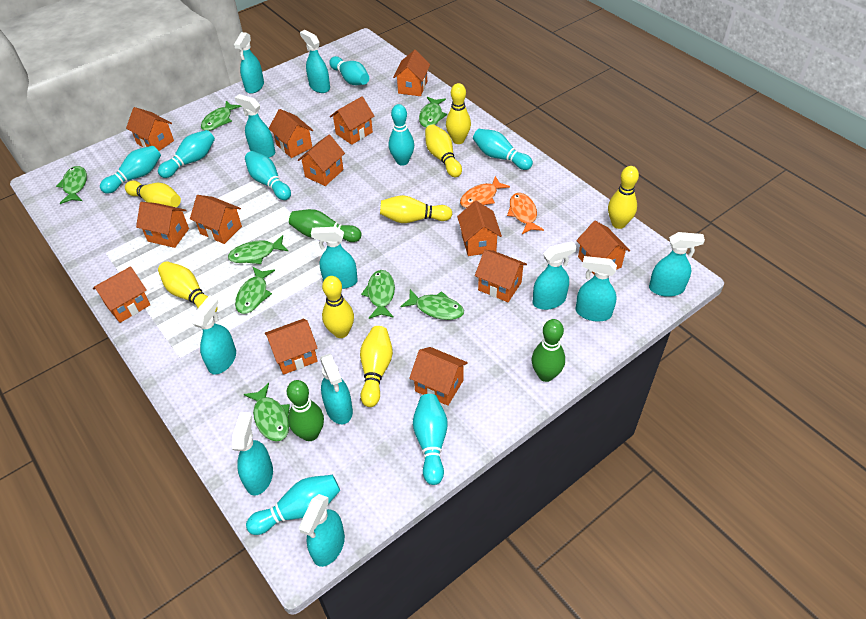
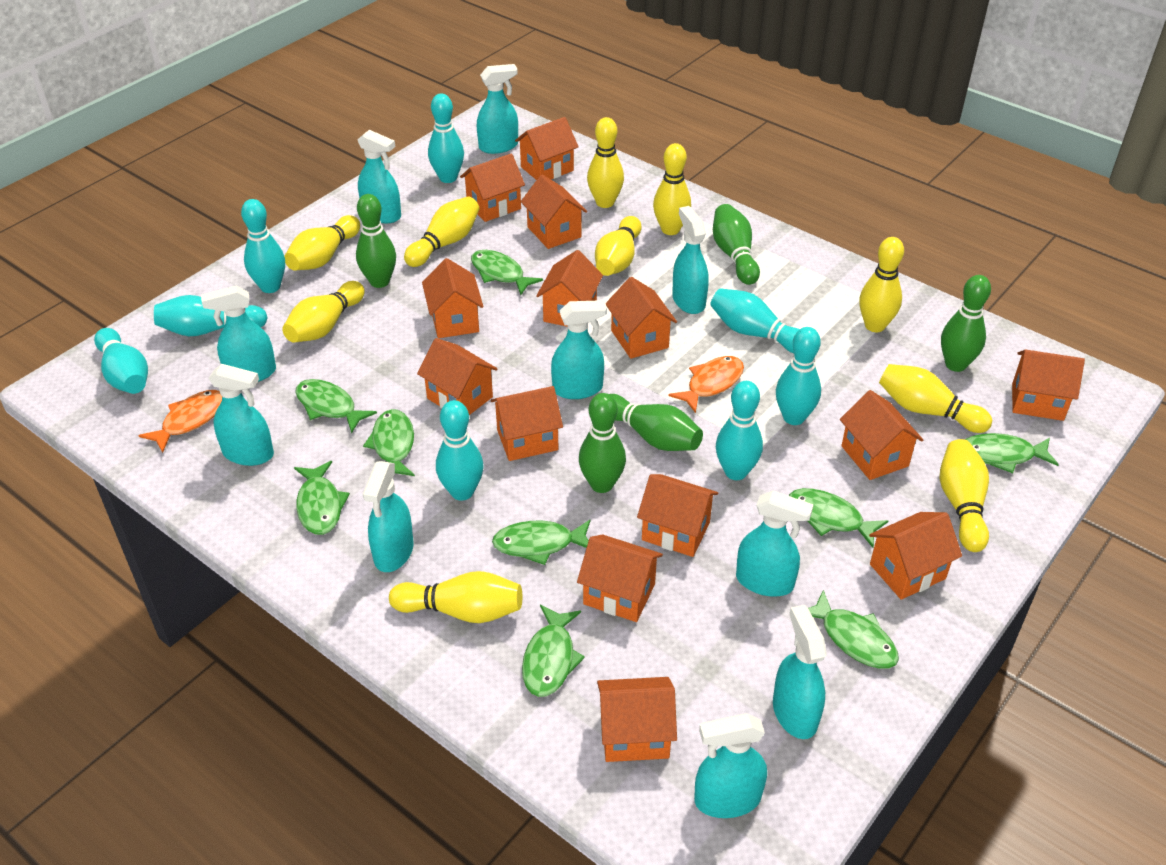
green bowling pin: [287,380,324,441] [289,209,361,242] [531,319,565,382] = 3 -> [356,194,396,288] [579,393,626,493] [609,394,703,451] [713,204,760,285] [941,275,991,372] = 5
green fish: [56,166,87,204] [201,101,242,131] [228,235,288,264] [235,267,275,314] [244,383,290,442] [361,270,395,319] [400,289,464,320] [419,97,447,128] = 8 -> [294,461,350,535] [295,379,377,434] [363,409,415,476] [471,250,543,295] [492,520,590,565] [522,605,585,697] [789,488,888,548] [808,590,899,669] [965,433,1059,473] = 9
orange house: [93,266,150,323] [126,107,174,151] [136,202,189,248] [190,195,242,244] [265,319,318,375] [269,109,313,158] [298,135,345,186] [330,96,374,145] [393,50,430,96] [409,347,468,406] [457,201,502,256] [475,250,527,302] [576,221,630,275] = 13 -> [417,338,498,415] [422,258,483,338] [460,154,525,222] [490,386,563,461] [515,117,579,180] [521,174,587,249] [536,250,603,327] [577,535,663,622] [597,677,677,762] [606,277,677,359] [637,474,718,557] [840,390,923,480] [869,512,962,600] [1012,350,1085,421] = 14
turquoise spray bottle: [192,295,236,375] [232,412,273,496] [234,32,264,94] [235,94,275,158] [299,494,345,567] [300,30,330,93] [311,227,358,289] [320,353,353,424] [533,241,577,310] [576,256,617,322] [649,232,705,297] = 11 -> [201,286,276,382] [209,364,274,466] [358,130,401,223] [363,461,414,572] [477,64,518,154] [551,300,607,399] [672,206,709,314] [694,713,767,818] [736,491,814,597] [773,605,827,739] = 10
yellow bowling pin: [125,181,181,207] [158,261,218,312] [322,276,354,338] [360,326,393,407] [380,195,452,223] [425,124,462,177] [446,83,471,144] [608,166,639,229] = 8 -> [282,281,365,343] [284,215,360,271] [389,571,522,623] [404,196,479,267] [587,117,624,208] [595,216,642,276] [653,143,691,235] [859,237,904,332] [879,364,992,433] [940,439,989,552] = 10

